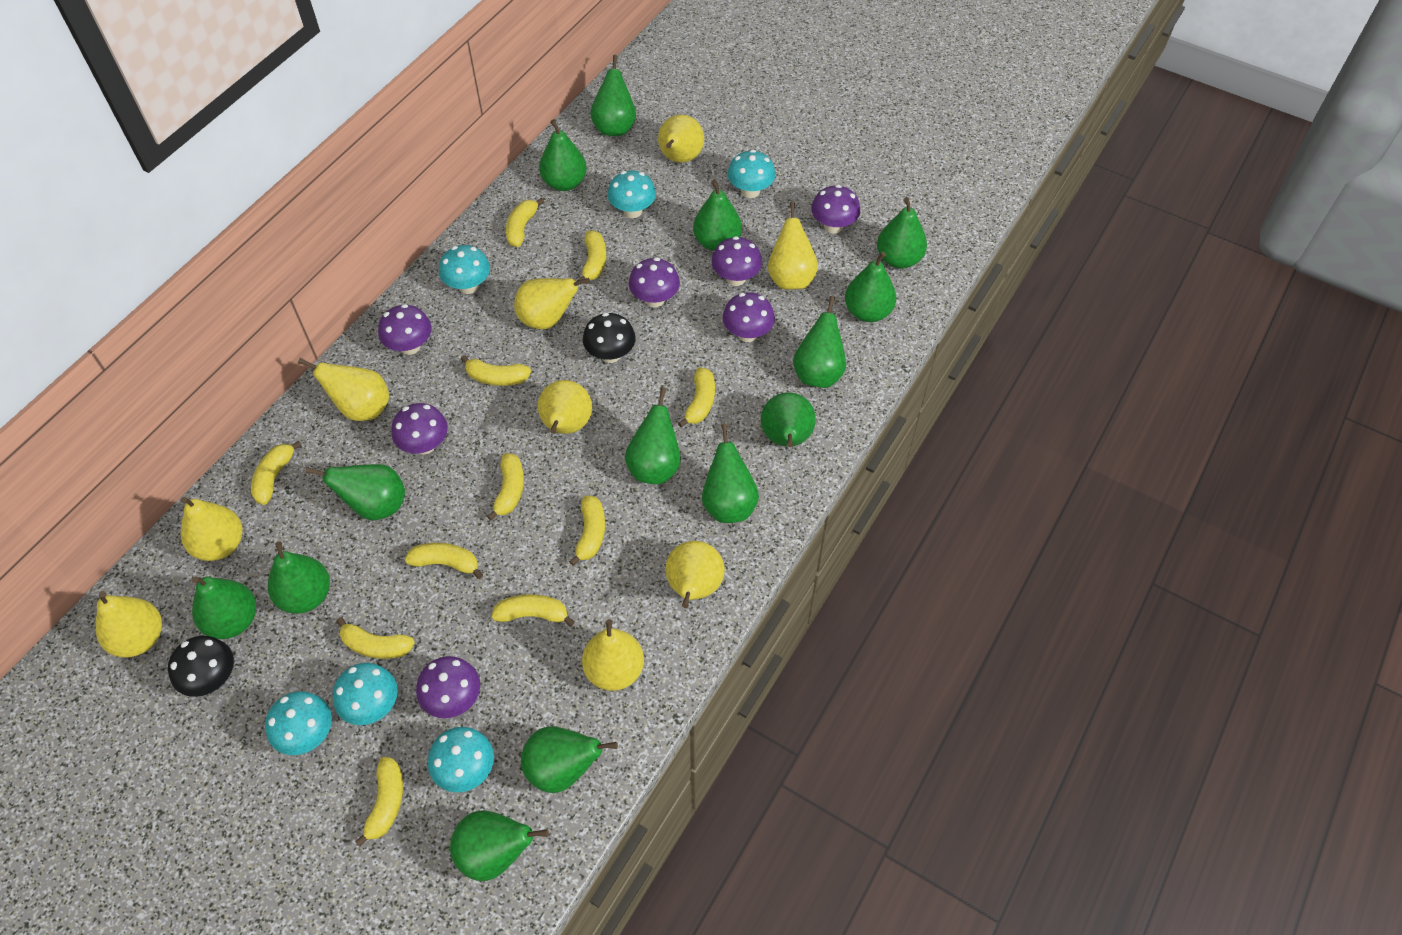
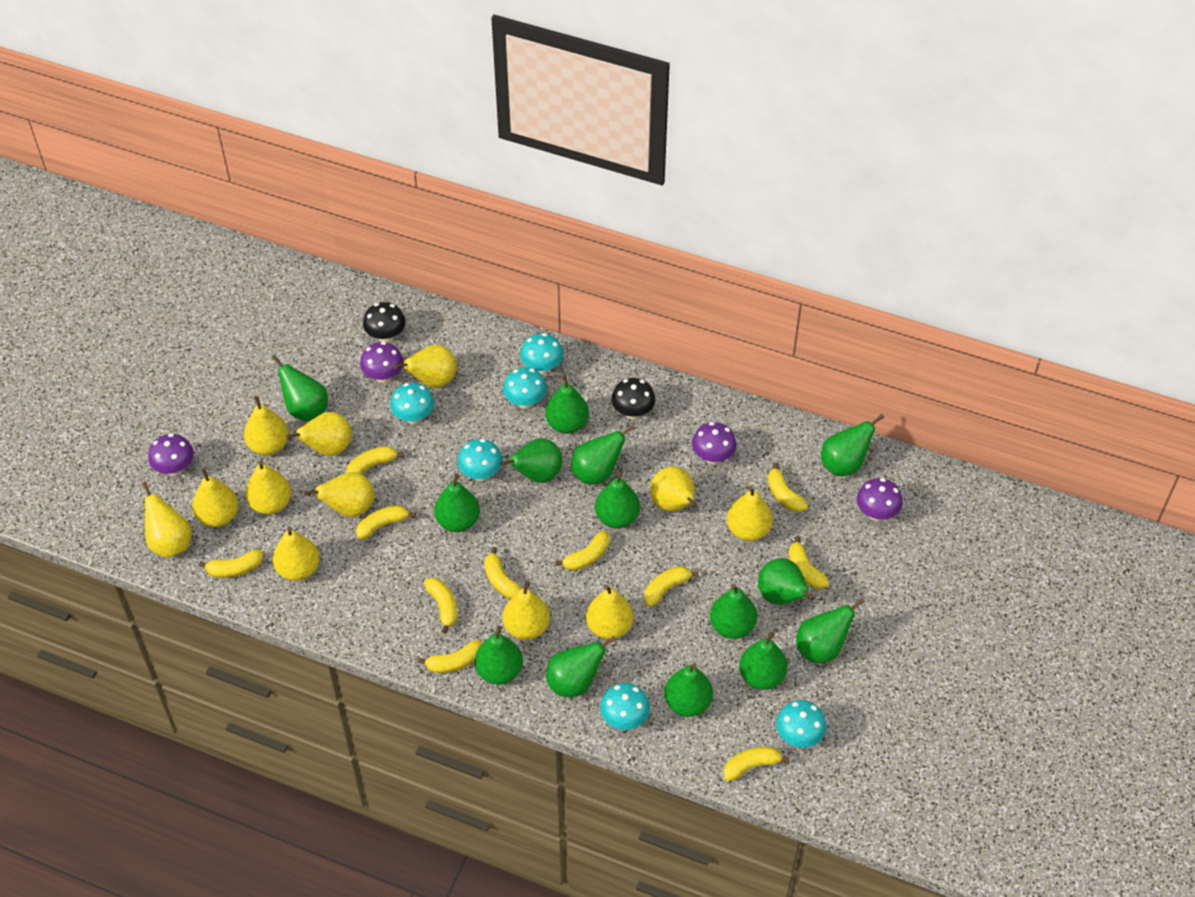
purple mushroom: [378,304,432,355] [391,403,448,455] [416,656,480,718] [629,258,680,307] [711,236,762,286] [722,292,775,342] [811,185,860,234] = 7 -> [148,433,194,476] [360,342,404,383] [692,422,737,464] [857,478,903,521] = 4
yellow pear: [96,591,162,658] [181,497,242,561] [298,358,389,421] [514,278,590,329] [538,380,592,434] [582,619,644,691] [658,115,704,163] [665,541,725,608] [768,202,818,289] = 9 -> [142,482,192,558] [192,468,239,527] [244,396,289,455] [245,460,291,515] [273,527,320,581] [286,412,352,456] [304,472,374,517] [394,345,457,388] [502,581,550,640] [586,585,633,639] [650,466,697,511] [727,486,773,541] = 12

